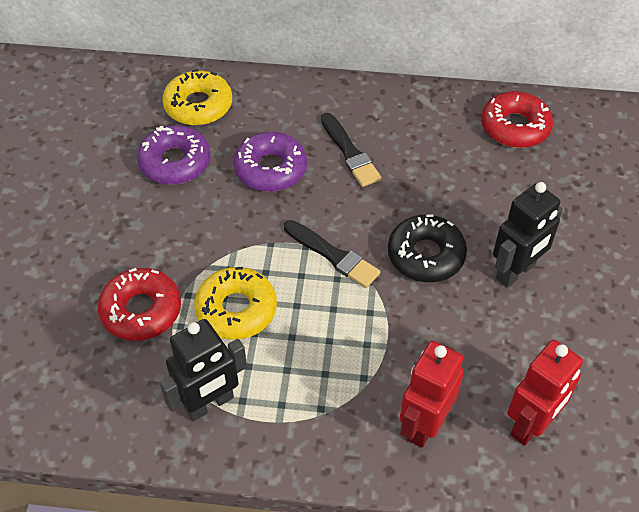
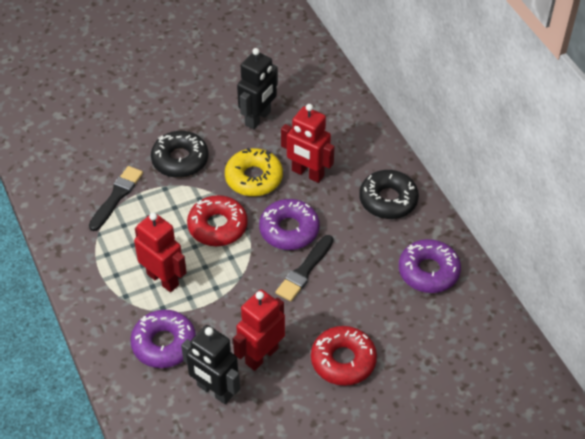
black donut: [388,214,467,282] = 1 -> [151,131,208,178] [359,170,419,219] = 2
purple donut: [137,125,211,185] [233,132,307,192] = 2 -> [130,310,196,368] [259,199,320,250] [399,239,461,293] = 3
red robot: [400,341,464,448] [507,340,583,445] = 2 -> [134,212,187,292] [233,289,285,371] [281,104,335,183] = 3
yellow donut: [162,69,232,125] [194,267,277,340] = 2 -> [225,148,283,196] = 1

